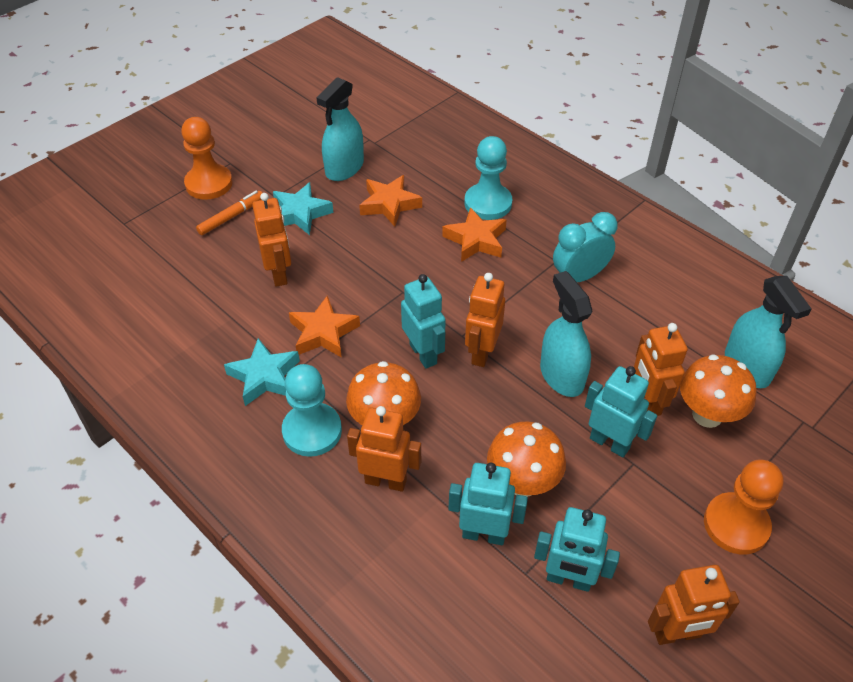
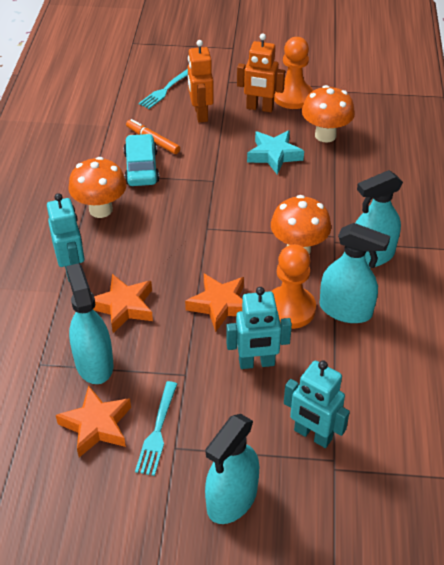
orange robot: [252,193,291,287] [347,406,421,492] [465,273,505,367] [634,323,688,416] [648,565,740,645] = 5 -> [188,40,214,123] [237,34,285,112] = 2
turquoise car: none = 0 -> [123,134,159,186] = 1
turquoise clock: [553,212,618,282] = 1 -> none = 0
turquoise fork: none = 0 -> [135,381,177,476] [139,69,188,109] = 2
turquoise pawn: [282,364,342,457] [464,136,513,220] = 2 -> none = 0
turquoise robot: [401,274,446,369] [449,463,528,545] [534,507,620,592] [585,366,657,457] = 4 -> [47,193,84,282] [226,287,292,369] [284,360,350,448] = 3
turquoise spray bottle: [316,77,364,181] [540,271,592,397] [725,276,812,388] = 3 -> [66,263,113,384] [205,414,259,524] [320,223,390,323] [355,170,403,267] = 4
turquoise star: [224,338,300,406] [273,182,333,235] = 2 -> [247,130,304,174] = 1

